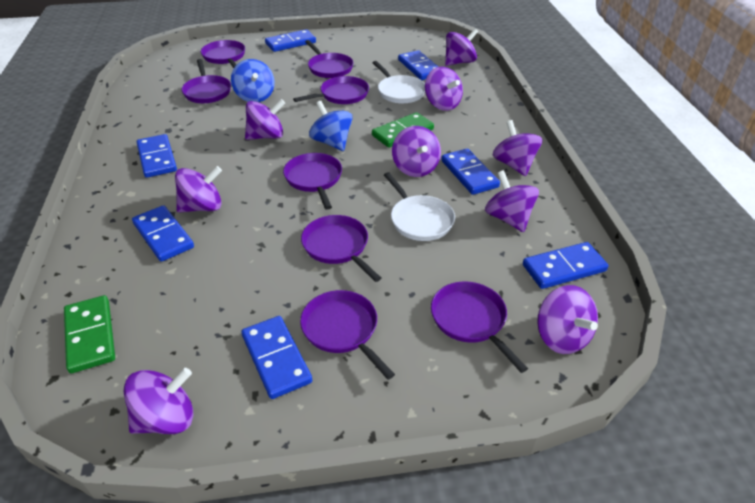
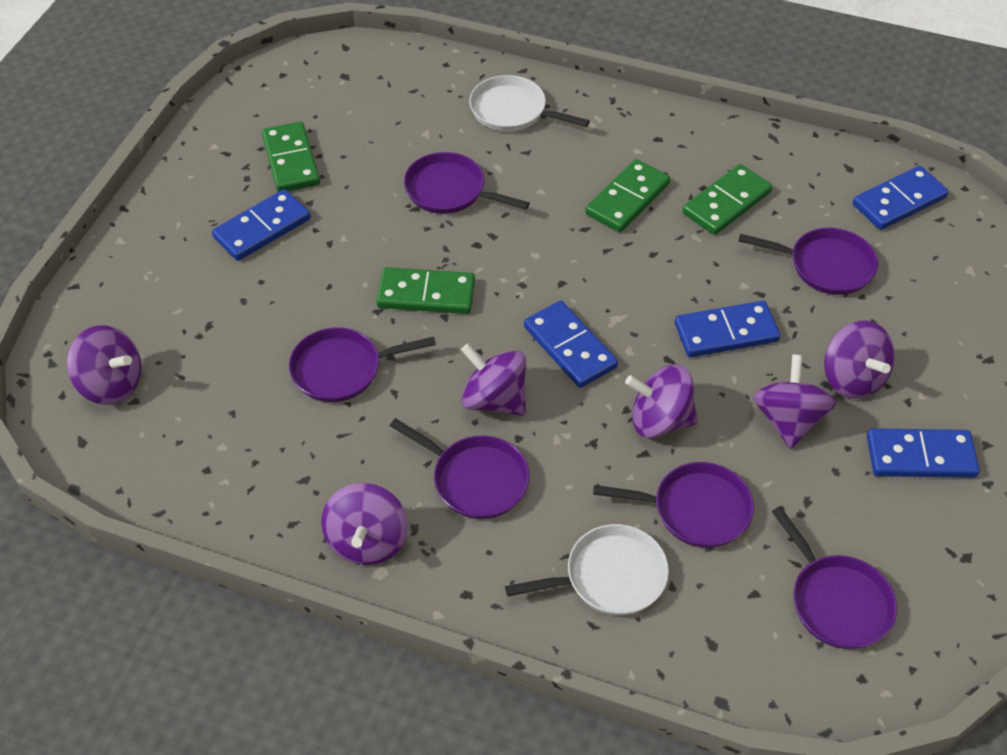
blue domino: [132,205,194,262] [137,134,177,178] [241,316,312,399] [265,29,316,52] [398,50,438,80] [441,149,500,195] [523,242,608,289] = 7 -> [212,189,311,261] [524,301,618,388] [675,301,780,357] [852,166,949,230] [867,428,980,478] = 5
blue spinning top: [231,59,275,102] [309,101,352,151] = 2 -> none = 0
green domino: [64,295,115,373] [372,112,434,148] = 2 -> [262,122,320,192] [376,267,475,314] [585,159,670,232] [682,164,773,235] = 4
purple pan: [182,59,231,103] [201,40,245,68] [283,153,342,210] [293,76,369,104] [300,290,395,380] [301,215,381,282] [305,40,354,78] [431,281,528,373] = 8 -> [289,327,436,402] [390,418,530,519] [404,152,530,214] [593,462,754,548] [739,228,878,295] [772,506,897,649] = 6
purple spinning top: [124,368,193,434] [175,166,222,213] [245,99,285,140] [392,126,441,177] [425,66,463,111] [445,28,478,66] [485,170,539,232] [493,120,542,176] [537,285,598,354] = 9 -> [67,325,141,405] [321,483,408,565] [461,344,526,416] [625,365,698,438] [753,354,836,449] [824,321,895,399] = 6

